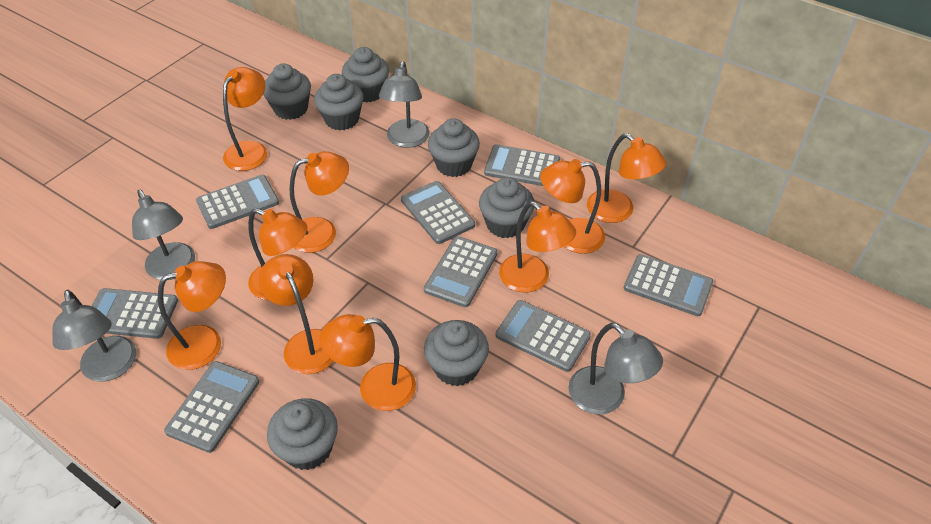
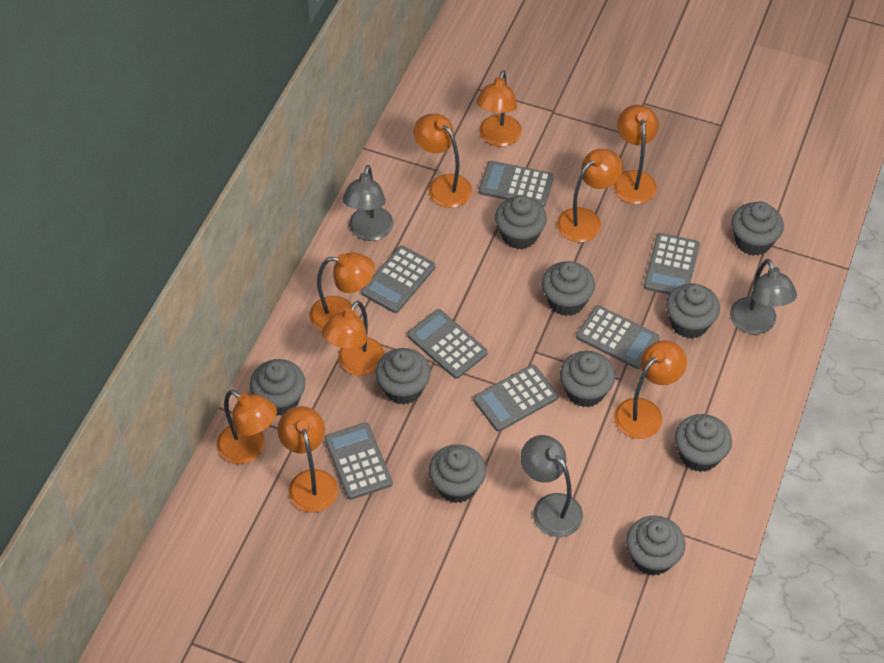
grey calculator: [92,288,178,339] [164,361,259,453] [196,175,279,229] [401,181,475,244] [424,236,498,307] [484,144,560,186] [496,300,591,372] [624,254,713,316] = 8 -> [324,422,393,500] [361,246,435,313] [407,309,488,379] [474,365,558,431] [479,161,554,207] [576,305,660,369] [644,233,700,295] = 7
grey cupcake: [263,64,311,120] [267,398,338,470] [314,74,364,130] [342,47,389,103] [424,320,489,386] [428,118,480,177] [479,177,534,238] = 7 -> [250,359,306,416] [375,348,431,405] [429,444,486,503] [495,195,547,249] [542,261,595,316] [560,351,615,407] [626,515,685,576] [666,284,720,339] [675,414,732,472] [732,201,784,256] = 10
grey lamp: [52,290,137,382] [132,190,195,280] [379,61,429,148] [568,323,663,414] = 4 -> [343,165,393,241] [521,435,583,537] [730,259,797,334] = 3

